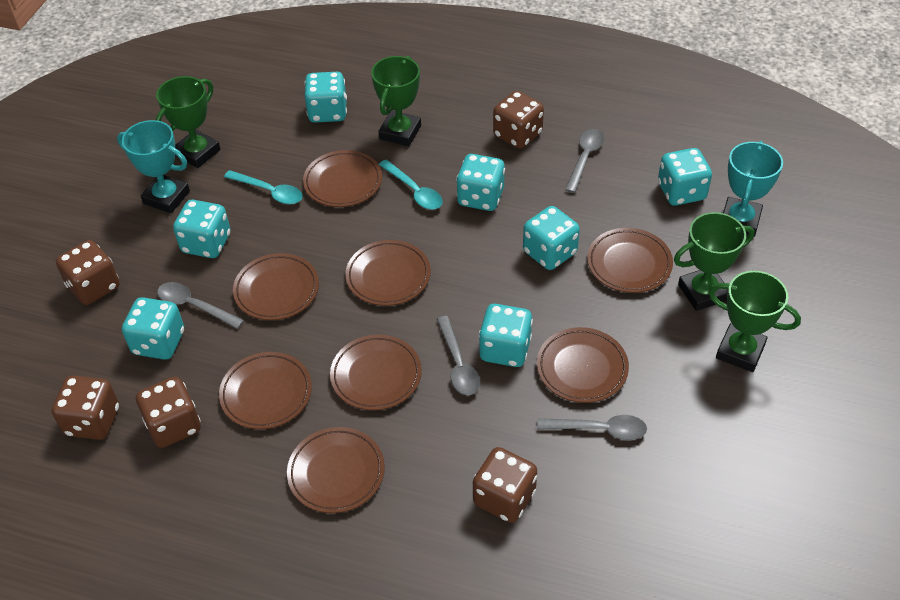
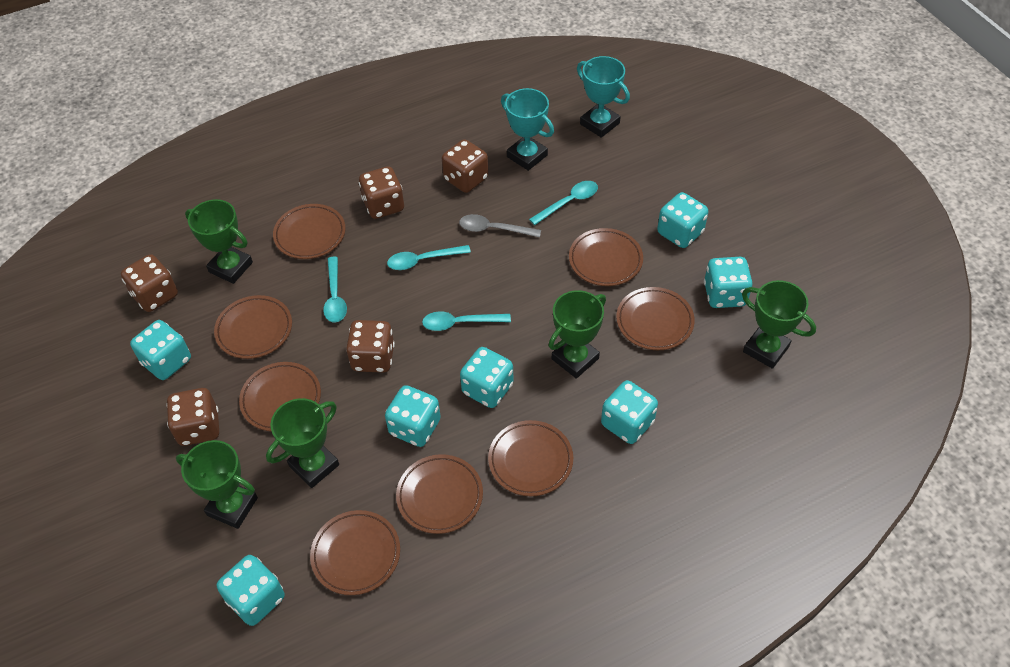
green trophy: [156,76,221,168] [371,56,421,146] [674,212,754,311] [709,271,801,372] = 4 -> [176,440,258,529] [185,199,253,284] [266,398,339,488] [548,290,606,379] [742,280,816,369] = 5
grey spoon: [157,282,244,329] [437,316,480,395] [537,415,647,440] [565,129,604,193] = 4 -> [459,214,541,238] = 1
turquoise spoon: [224,170,303,204] [379,160,443,210] = 2 -> [323,257,347,323] [387,245,471,270] [422,311,511,331] [529,181,598,225] = 4

